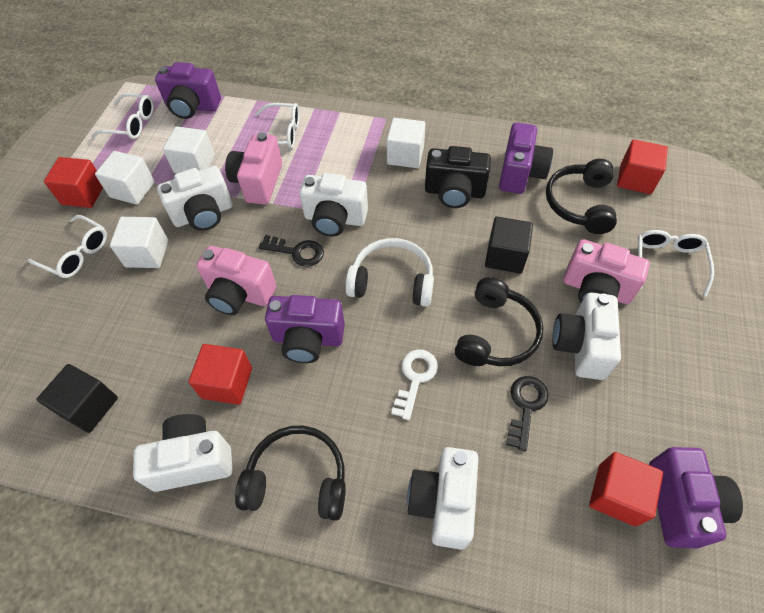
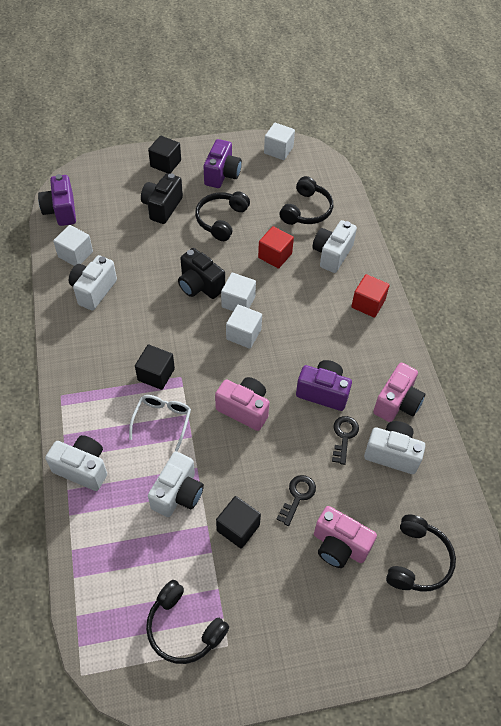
black camera: [425,146,491,208] = 1 -> [141,173,183,224] [178,248,225,299] = 2
black cube: [37,364,118,433] [485,217,533,274] = 2 -> [135,345,175,390] [148,136,181,174] [216,496,261,549] = 3
black headphones: [235,426,346,521] [455,277,543,366] [546,159,617,234] = 3 -> [146,580,229,664] [195,192,250,241] [280,176,333,225] [386,514,456,592] = 4
purple camera: [155,62,221,119] [265,295,345,363] [499,122,553,194] [649,447,743,549] = 4 -> [38,174,76,226] [204,139,242,188] [296,360,352,411] = 3
red cube: [44,157,103,208] [188,344,252,405] [589,452,663,527] [617,139,668,194] = 4 -> [258,226,294,269] [351,274,390,318] = 2
white glasses: [27,215,107,278] [91,93,154,139] [245,103,300,149] [637,230,714,297] = 4 -> [129,395,191,451] = 1
white headphones: [345,238,434,307] = 1 -> none = 0
white key: [391,349,438,420] = 1 -> none = 0

